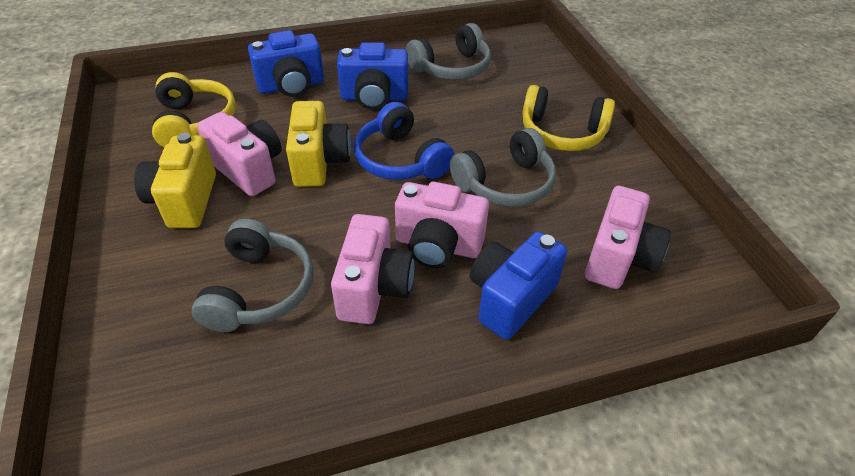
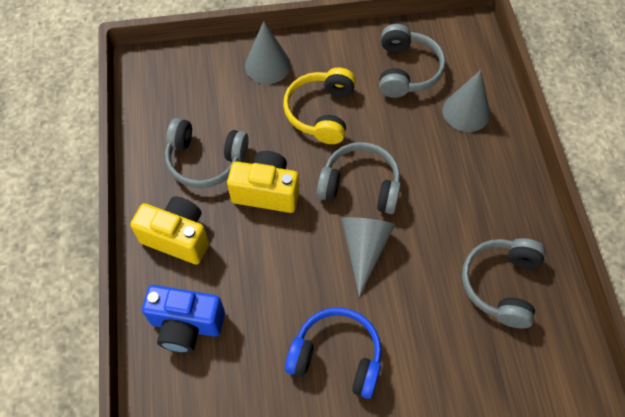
blue camera: [248,30,324,97] [337,42,408,110] [470,231,567,340] = 3 -> [142,285,225,353] = 1
grey cone: none = 0 -> [245,21,291,84] [342,217,395,297] [442,70,490,132] = 3
grey headphones: [192,219,314,332] [406,23,491,80] [450,128,556,207] = 3 -> [165,118,249,188] [316,142,401,214] [379,24,446,98] [462,238,546,328] = 4
pink camera: [197,112,282,196] [331,214,415,324] [395,182,489,268] [585,186,671,289] = 4 -> none = 0
yellow headphones: [152,72,236,147] [522,85,615,151] = 2 -> [283,67,356,144] = 1

